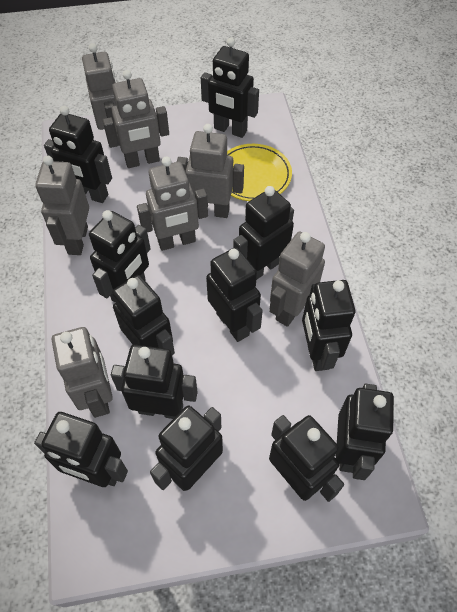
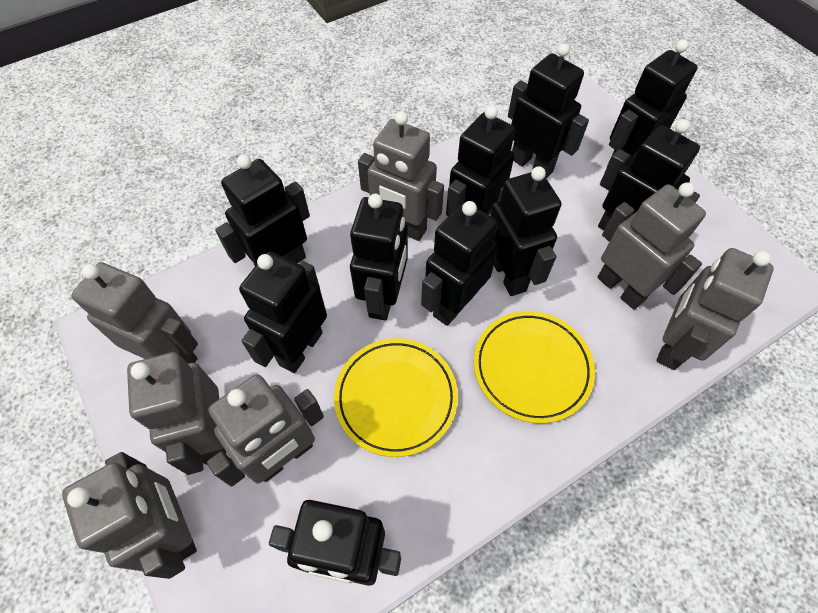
black robot: [34,412,128,487] [44,106,112,203] [89,210,151,302] [111,345,198,419] [112,275,175,355] [150,405,223,491] [201,37,259,138] [206,247,263,342] [233,186,294,280] [269,415,344,502] [302,280,355,371] [336,384,394,480] = 12 -> [215,155,310,266] [239,251,327,373] [269,500,401,586] [350,194,408,321] [421,201,498,326] [446,105,515,216] [490,166,561,296] [508,43,589,178] [598,119,700,230] [607,39,698,166] = 10
yellow plate: [227,144,292,201] = 1 -> [334,338,458,457] [474,311,595,424] = 2

